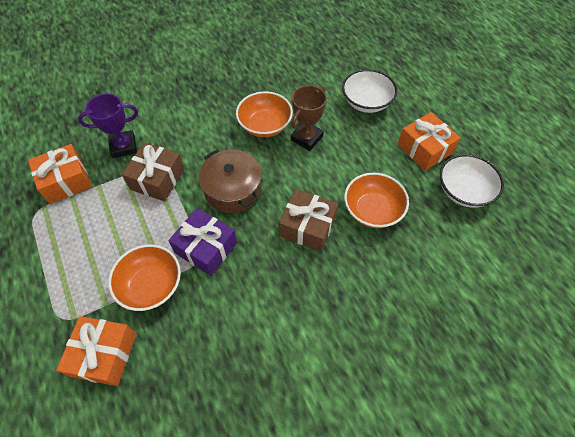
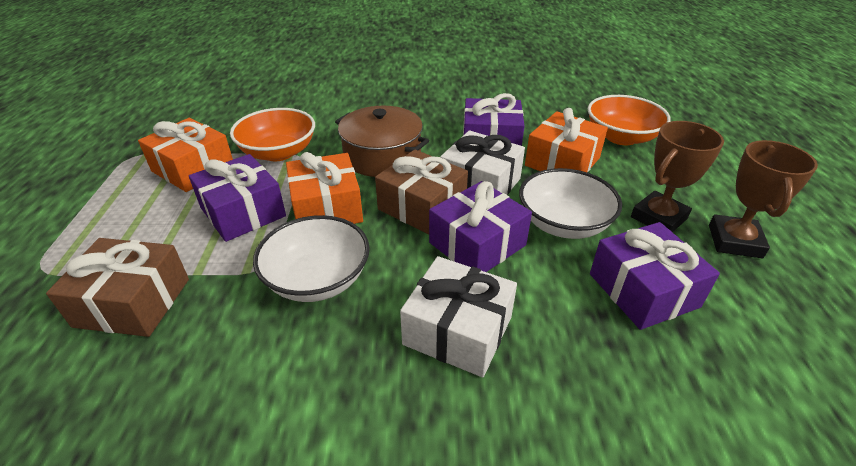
brown trophy: [291,85,327,151] = 1 -> [631,121,724,232] [709,140,818,258] = 2
orange bowl: [108,244,181,311] [236,91,293,137] [344,173,409,228] = 3 -> [230,108,315,161] [588,95,671,145] = 2
purple gift: [168,208,237,276] = 1 -> [189,154,286,242] [429,181,532,272] [463,93,525,146] [590,222,720,330] = 4
purple trophy: [78,94,138,158] = 1 -> none = 0
white gift: none = 0 -> [400,256,517,377] [440,130,525,195] = 2

